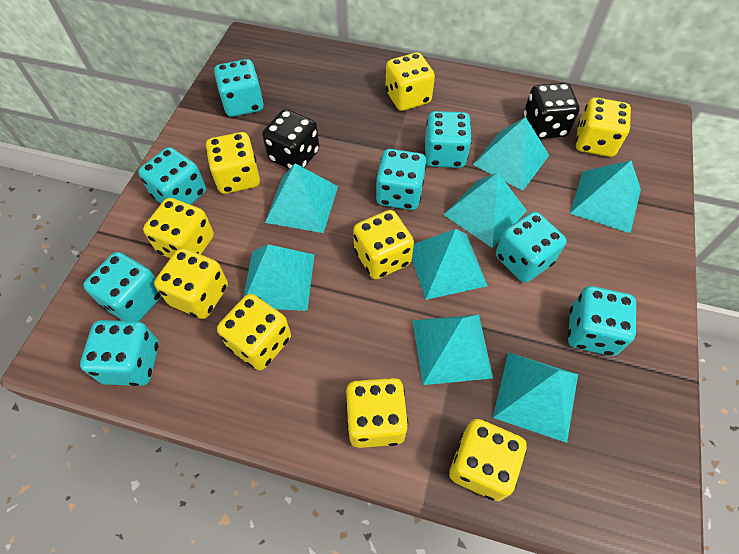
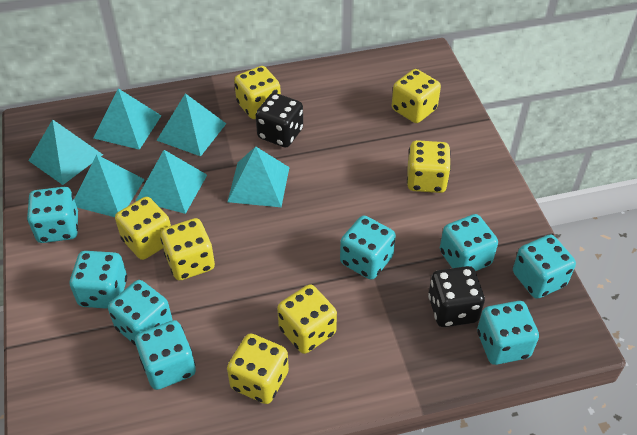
turquoise pyramid: [243,244,314,311] [265,163,338,233] [412,229,487,300] [413,314,493,385] [443,172,527,248] [473,117,549,191] [493,352,578,443] [570,160,641,233] = 8 -> [29,119,103,185] [74,154,144,217] [94,88,161,150] [136,150,207,214] [156,93,226,156] [227,146,290,207] = 6
yellow dice: [143,198,214,258] [154,248,228,319] [206,132,260,194] [217,294,291,370] [346,378,408,448] [353,210,414,279] [385,52,435,111] [449,419,526,501] [576,97,631,157] = 9 -> [115,197,171,260] [160,218,215,281] [227,333,289,404] [234,66,281,119] [277,285,337,354] [392,69,441,123] [407,140,451,193] = 7

